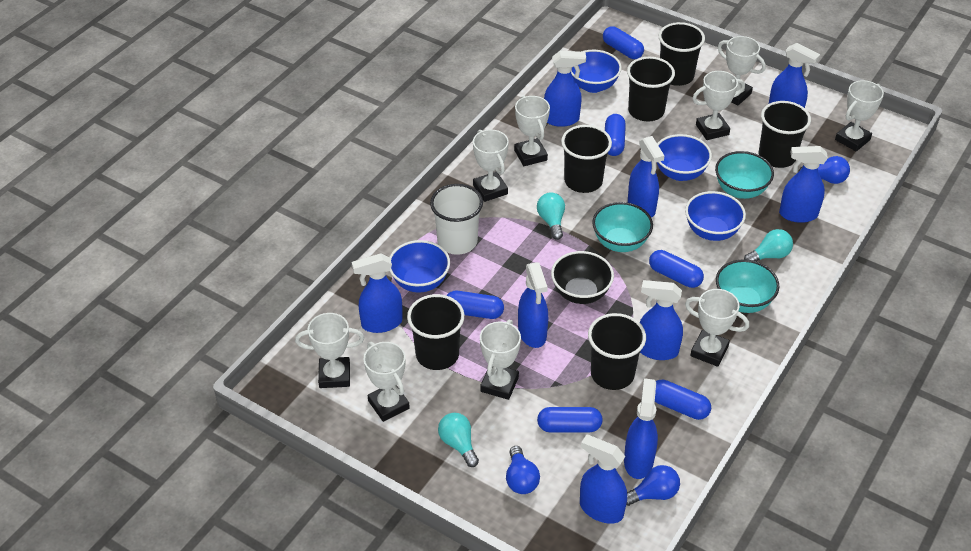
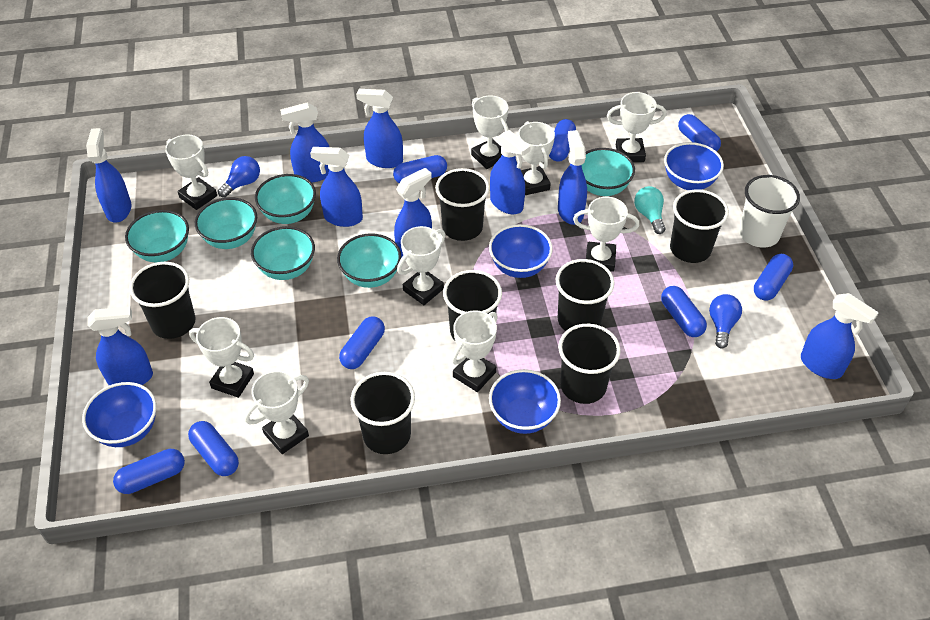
black bowl: [551,251,614,304] = 1 -> none = 0
black cup: [407,294,465,370] [561,125,612,193] [588,313,646,390] [627,57,675,121] [659,22,705,86] [759,101,811,168] = 6 -> [129,262,196,339] [350,372,415,454] [435,168,490,241] [443,270,502,340] [556,259,615,331] [558,324,621,404] [670,189,729,263] = 7
blue capsule: [447,291,504,319] [537,407,603,432] [603,26,644,59] [605,114,626,156] [649,250,704,288] [655,380,711,420] = 6 -> [113,449,185,494] [188,421,239,476] [339,316,385,369] [393,155,447,183] [549,119,576,162] [661,286,707,337] [678,114,721,152] [754,254,793,301] = 8
blue light bulb: [506,446,540,494] [626,465,680,506] [798,156,850,184] = 3 -> [218,156,260,198] [709,294,742,349] = 2
turquoise bowl: [592,202,653,252] [715,151,774,199] [716,259,779,313] = 3 -> [125,210,189,263] [195,197,257,249] [251,226,315,280] [255,174,316,224] [337,233,401,288] [582,148,635,196] = 6
turquoise light bulb: [438,413,479,467] [537,192,565,240] [744,229,793,262] = 3 -> [634,186,665,234] = 1

